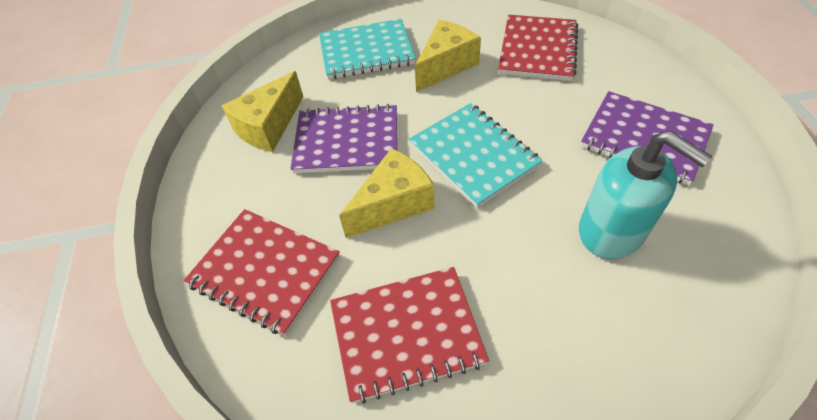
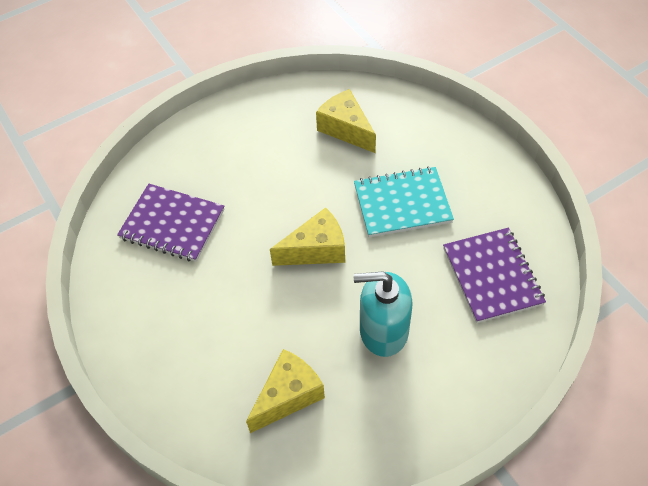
red notebook: [184,209,340,336] [330,267,489,404] [498,15,578,81] = 3 -> none = 0
turquoise notebook: [319,19,416,79] [409,103,542,208] = 2 -> [354,166,454,237] = 1

